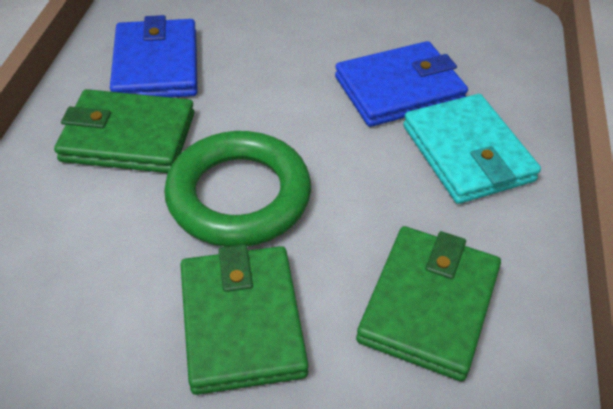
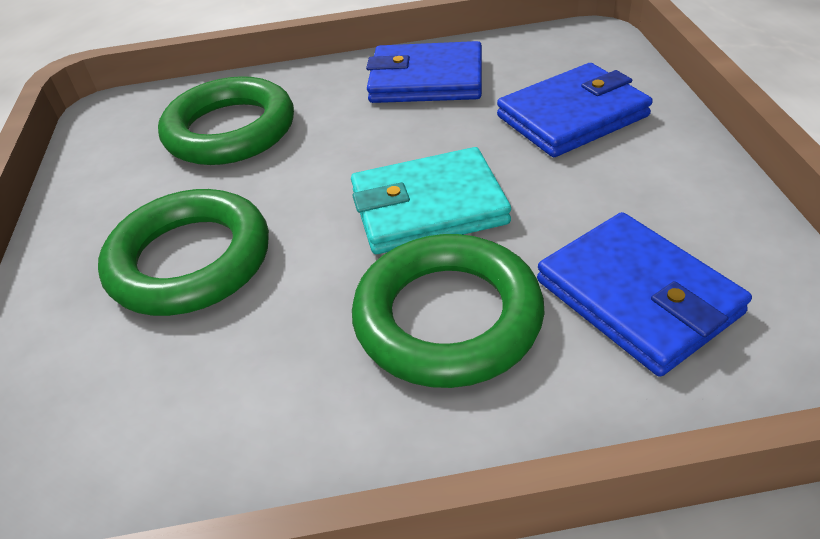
blue wallet: [110,15,198,98] [335,41,468,127] = 2 -> [366,41,482,103] [497,63,653,157] [537,212,752,377] = 3
green ring: [164,131,311,247] = 1 -> [98,189,269,316] [158,76,294,165] [352,234,545,388] = 3
green wallet: [54,89,194,173] [180,244,309,395] [356,226,501,381] = 3 -> none = 0

